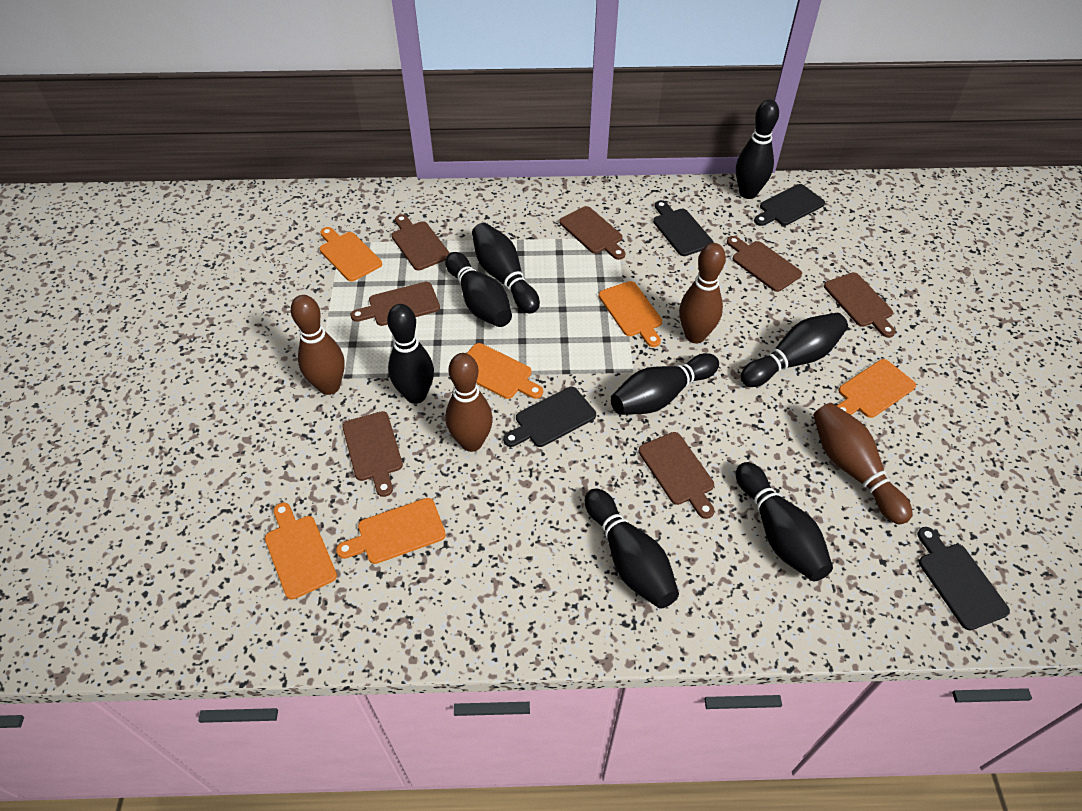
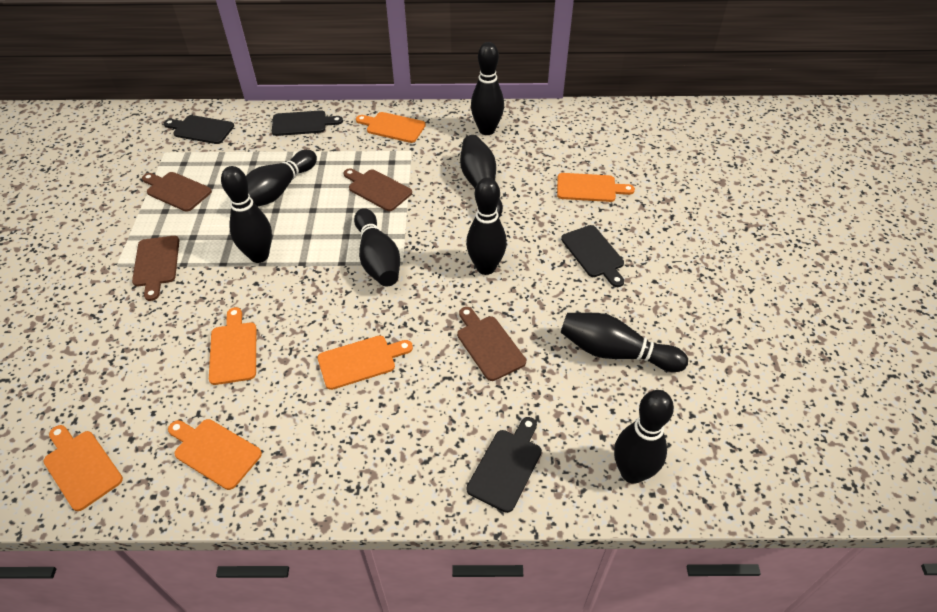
brown bowling pin: [291,295,345,395] [446,353,493,452] [679,243,726,343] [813,403,912,525] = 4 -> none = 0
brown cutting board: [342,411,403,497] [351,282,440,326] [392,214,449,270] [559,206,625,260] [639,432,714,519] [727,236,802,292] [824,272,896,338] = 7 -> [132,236,179,301] [142,172,212,212] [344,168,412,211] [457,307,526,381] = 4

